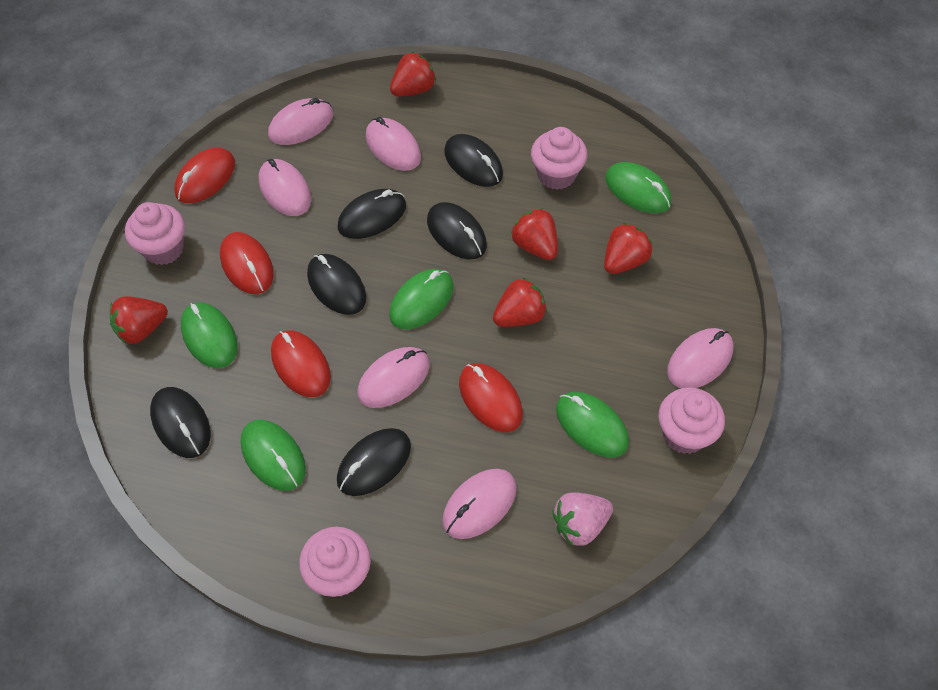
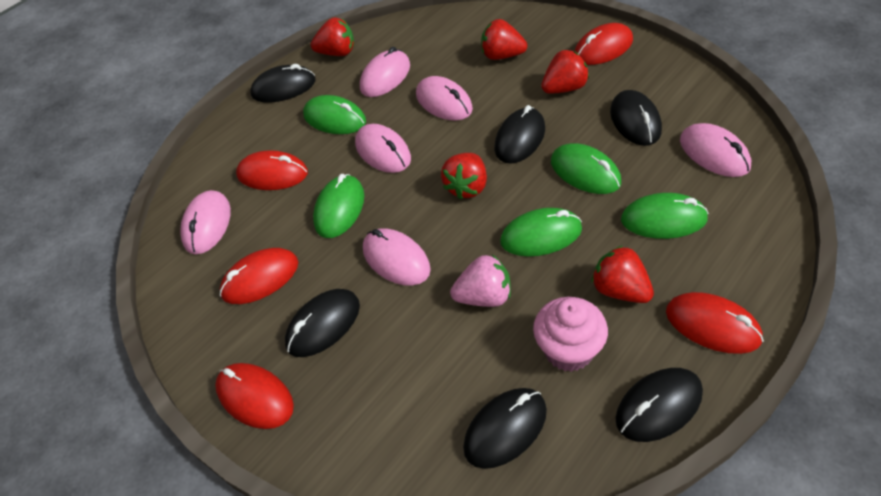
pink cupcake: [125,202,185,265] [299,527,371,597] [531,127,587,190] [659,387,725,454] = 4 -> [533,297,608,372] = 1
red mouse: [174,148,235,203] [220,232,274,294] [271,330,331,397] [459,363,523,432] = 4 -> [215,363,294,429] [220,248,298,304] [236,150,308,190] [575,23,633,65] [666,292,764,354] = 5

